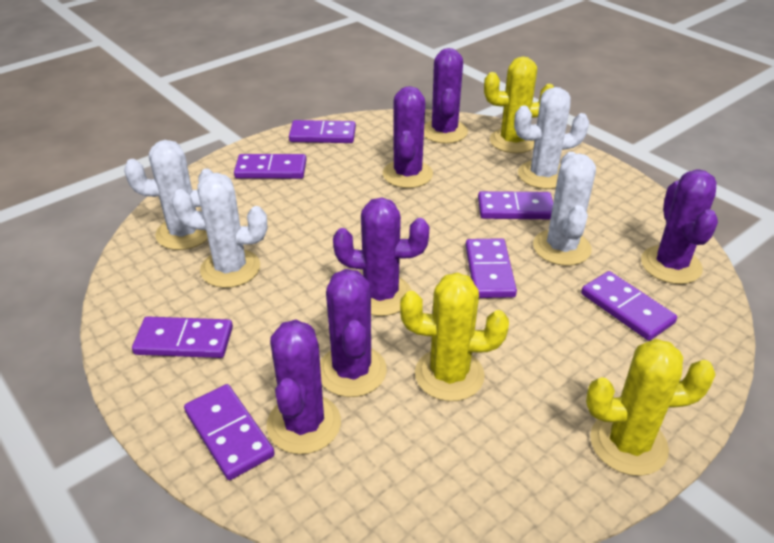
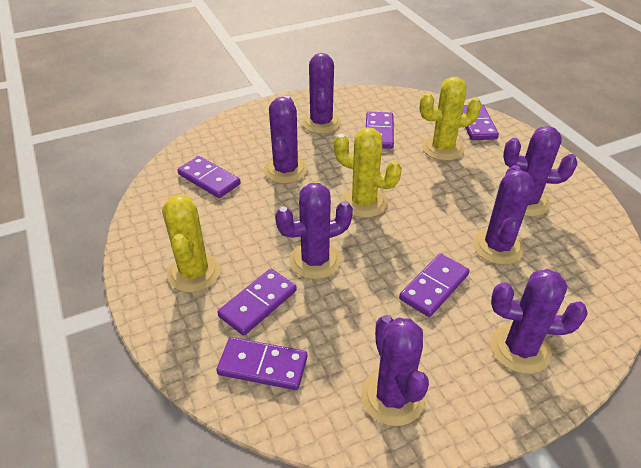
purple cactus: [266,319,341,454] [320,269,387,397] [333,197,430,316] [383,86,433,188] [424,48,468,144] [641,170,718,284] = 6 -> [264,96,308,184] [275,183,353,279] [302,53,341,134] [361,315,429,426] [473,165,535,265] [491,269,588,374] [503,126,578,217] = 7
purple domino: [132,316,233,358] [184,384,275,480] [234,154,306,179] [289,120,356,143] [465,238,517,298] [478,191,553,219] [581,271,677,341] = 7 -> [177,156,241,198] [216,337,307,390] [217,269,297,336] [366,112,394,149] [399,253,470,317] [462,104,499,140] = 6
white cactus: [124,140,213,250] [171,173,267,288] [514,87,589,189] [533,152,596,266] = 4 -> none = 0

